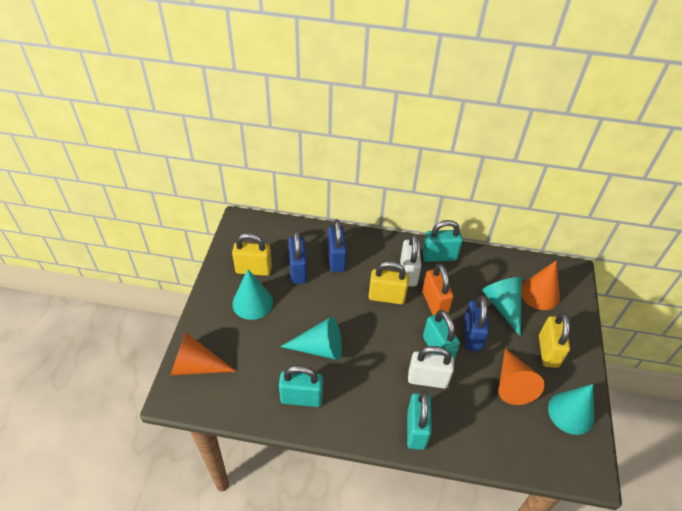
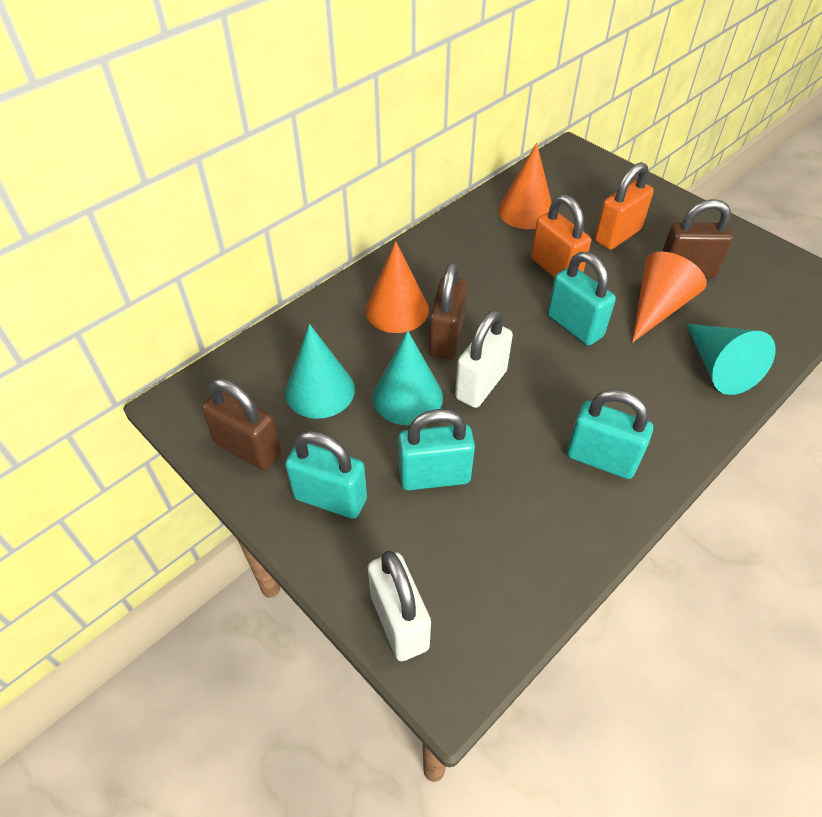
blue padlock: [288,230,307,284] [327,219,347,272] [463,296,489,351] = 3 -> none = 0
brown padlock: none = 0 -> [202,378,281,470] [429,262,467,360] [662,199,733,278] = 3
orange padlock: [422,264,454,315] = 1 -> [531,195,591,278] [595,162,654,250] = 2
turquoise cone: [232,269,273,320] [280,317,342,360] [482,277,522,337] [548,384,594,435] = 4 -> [285,324,355,419] [373,331,443,425] [686,324,776,395] = 3
yellow padlock: [232,233,272,276] [369,261,409,304] [539,312,570,368] = 3 -> none = 0

